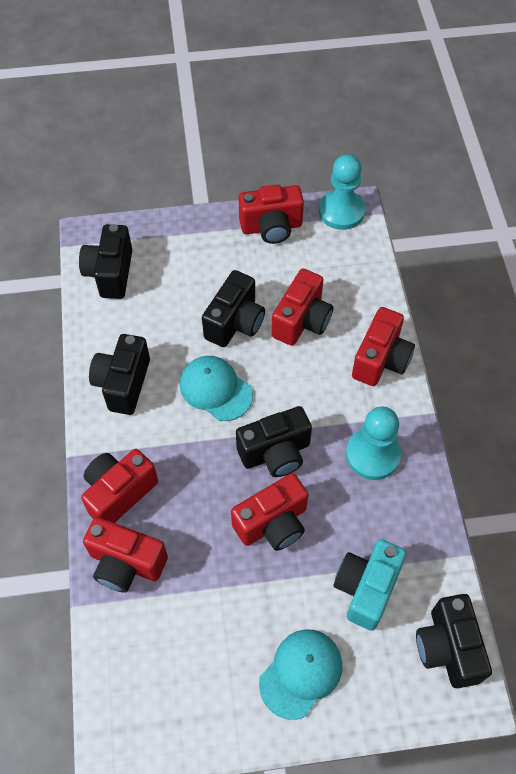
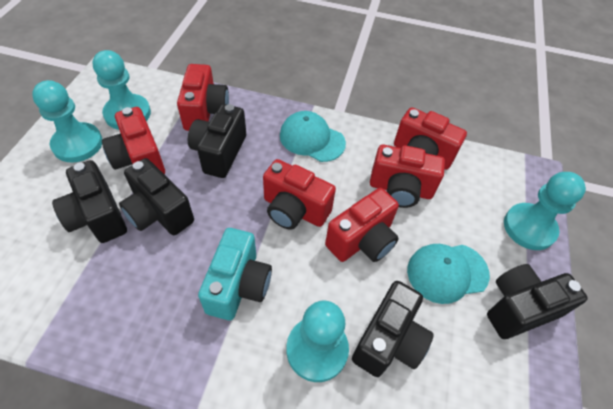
turquoise pawn: [319,154,365,230] [346,406,401,480] = 2 -> [32,80,102,162] [92,50,151,130] [287,301,349,382] [504,172,586,250] = 4

